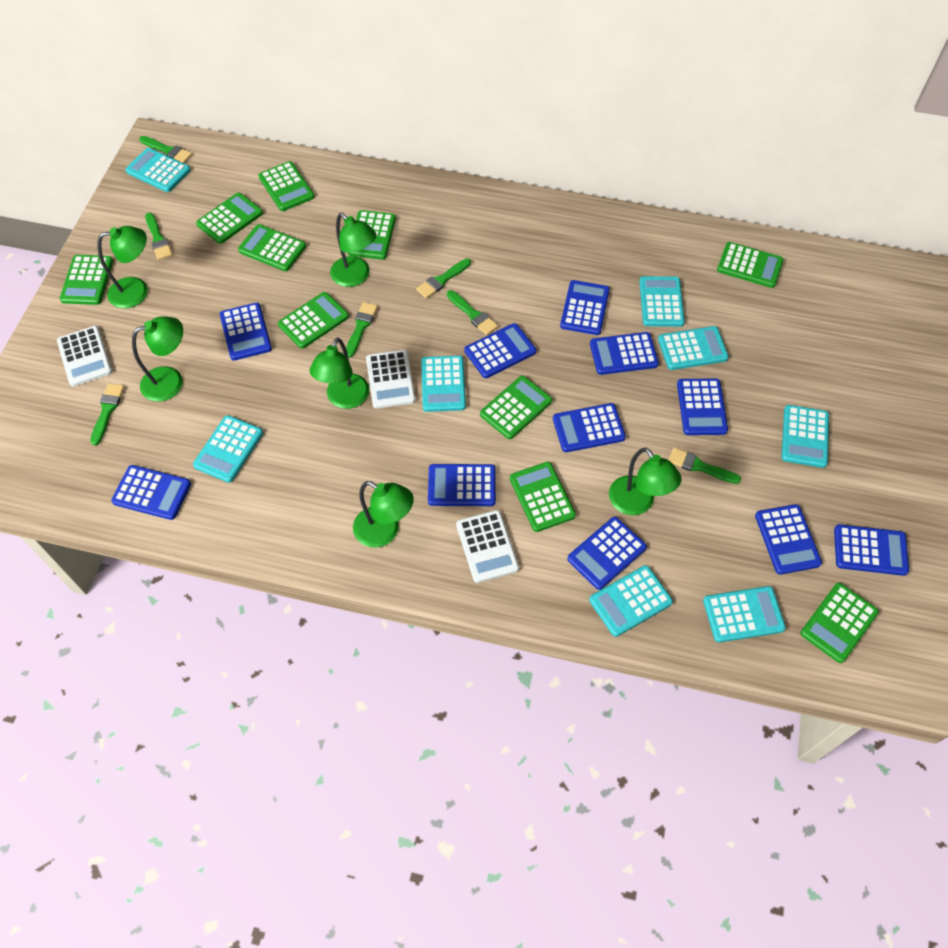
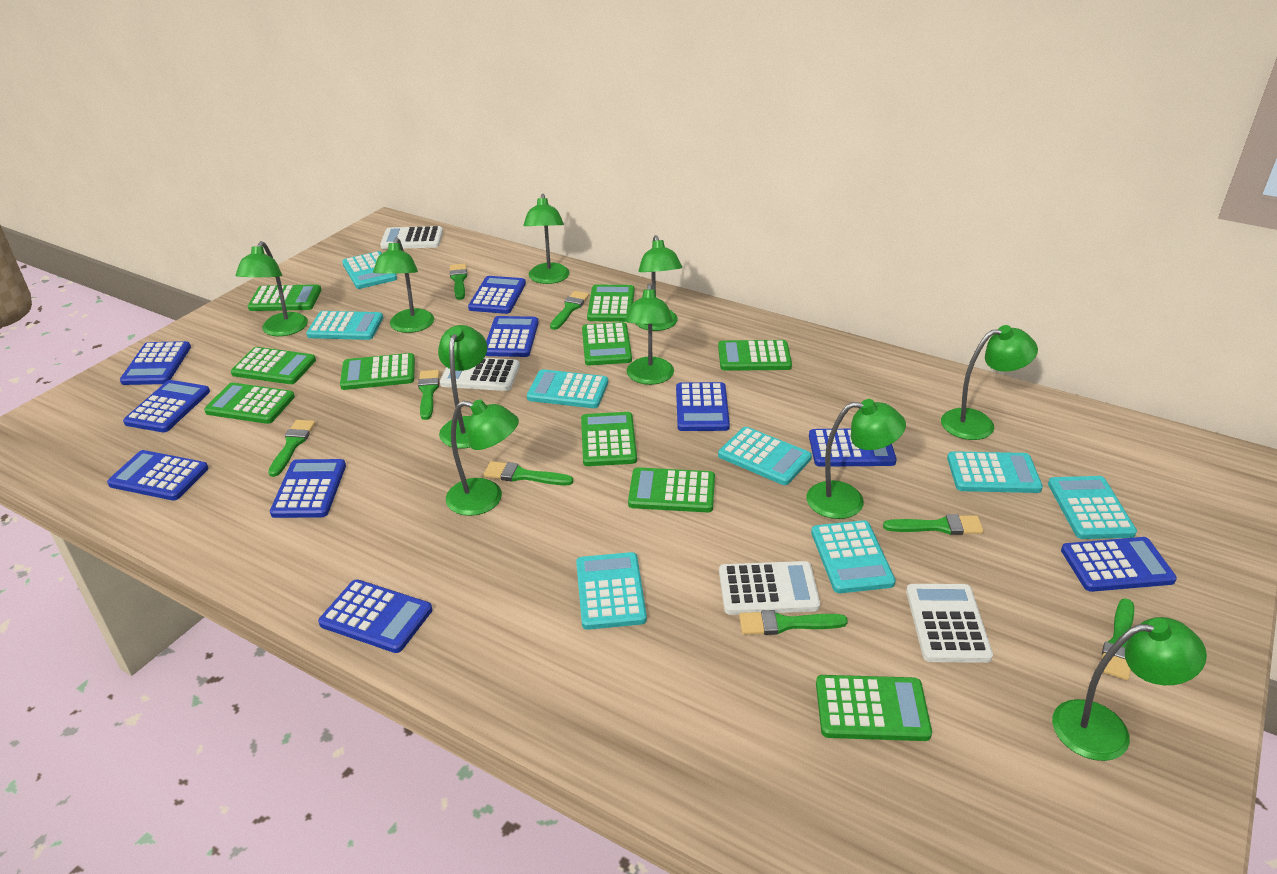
blue calculator: [111,465,191,520] [220,303,272,361] [428,464,496,506] [464,323,536,378] [553,403,626,452] [560,280,610,335] [567,517,647,590] [590,332,659,375] [677,378,728,435] [755,504,822,575] [834,524,909,576] = 11 -> [107,450,209,501] [120,341,191,385] [123,380,210,432] [270,459,346,518] [318,579,432,653] [468,276,526,314] [486,316,538,357] [676,382,730,431] [809,429,897,467] [1061,537,1177,592] = 10
green brush: [90,383,124,445] [139,136,192,163] [145,213,172,260] [346,302,378,358] [416,258,471,298] [447,290,498,335] [668,448,741,484] = 7 -> [268,420,315,477] [418,370,439,420] [450,264,467,300] [484,461,573,485] [550,291,589,330] [739,610,848,635] [883,514,983,535] [1102,598,1134,680] = 8
green lamp: [97,226,148,309] [132,316,183,402] [309,337,369,409] [330,213,377,287] [353,481,414,548] [609,447,682,515] = 6 -> [235,241,308,336] [373,238,434,333] [438,325,487,449] [446,399,519,516] [523,194,570,284] [625,283,674,385] [635,235,682,331] [806,399,906,519] [941,325,1038,440] [1052,617,1207,761] = 10
white calculator: [57,326,112,387] [366,350,416,409] [456,510,519,583] = 3 -> [380,226,443,249] [440,358,520,391] [719,561,820,615] [906,584,993,663] = 4

